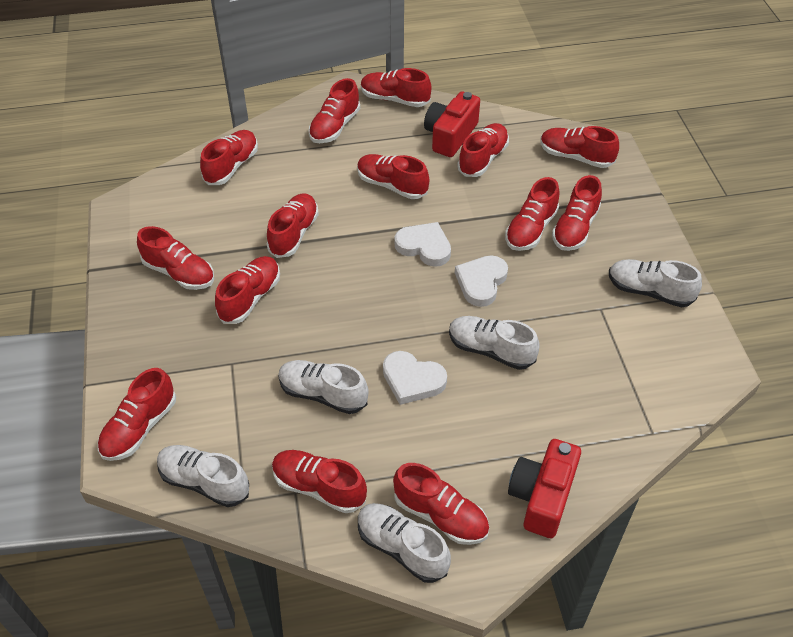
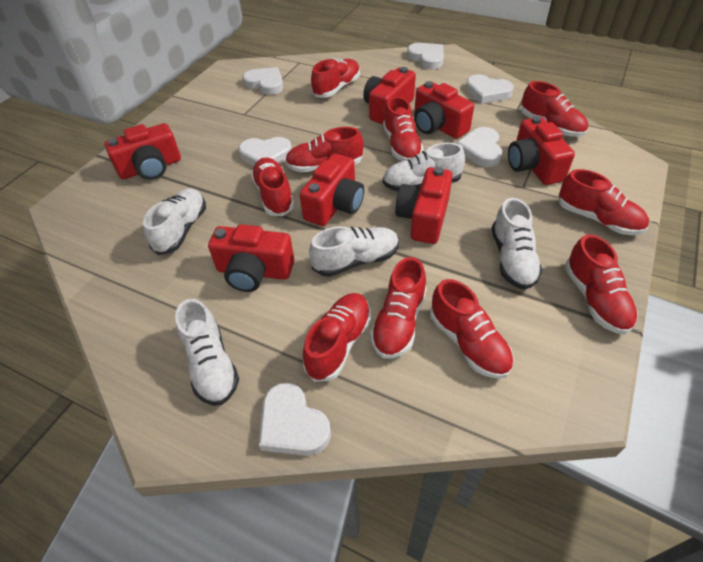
red camera: [424,91,480,157] [508,439,581,538] = 2 -> [105,123,181,180] [208,224,295,292] [300,153,364,226] [363,67,416,124] [395,167,453,244] [414,81,474,139] [508,116,575,185] = 7
red shoe: [98,368,176,461] [137,226,214,290] [200,130,258,185] [215,256,280,324] [267,193,319,258] [272,450,367,513] [309,78,360,143] [357,154,429,199] [361,68,431,107] [393,463,489,545] [457,123,509,177] [505,177,559,251] [540,126,619,168] [552,175,602,251] = 14 -> [251,158,294,216] [285,127,363,172] [303,293,371,382] [311,58,360,98] [370,257,427,359] [383,96,424,161] [430,279,514,379] [521,81,588,137] [558,169,649,235] [565,234,638,335] = 10
white heart: [383,351,447,405] [395,222,451,267] [455,255,508,307] = 3 -> [239,137,292,166] [243,67,283,95] [259,383,331,456] [407,43,444,69] [456,127,502,167] [466,74,514,104] = 6

